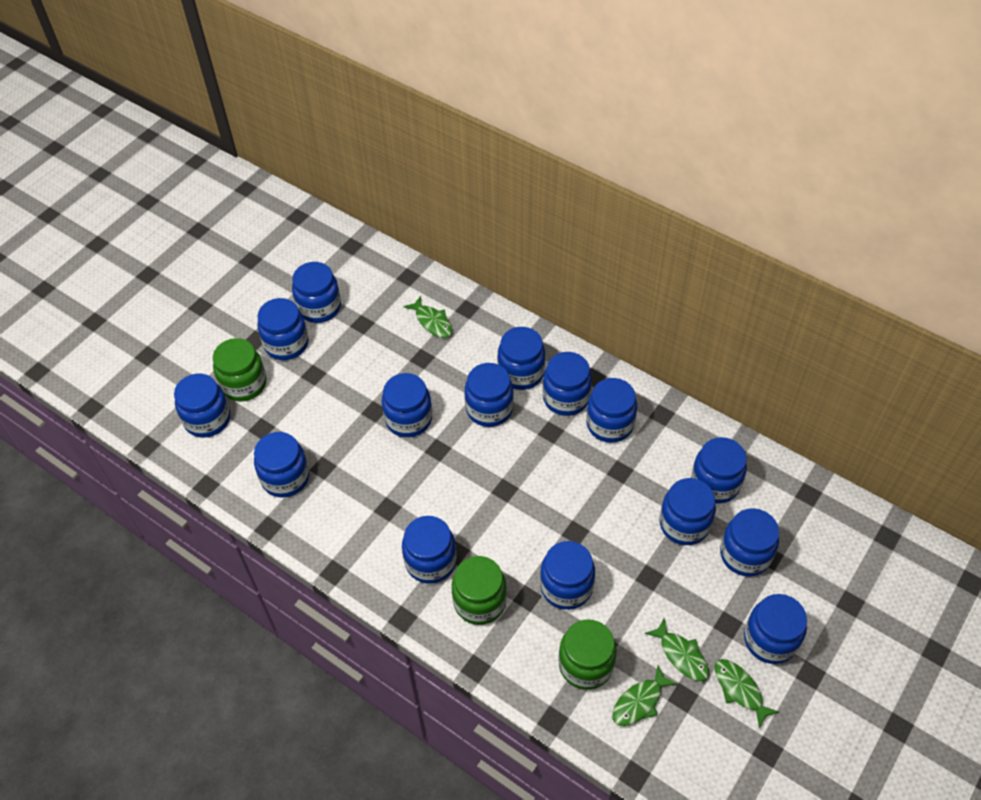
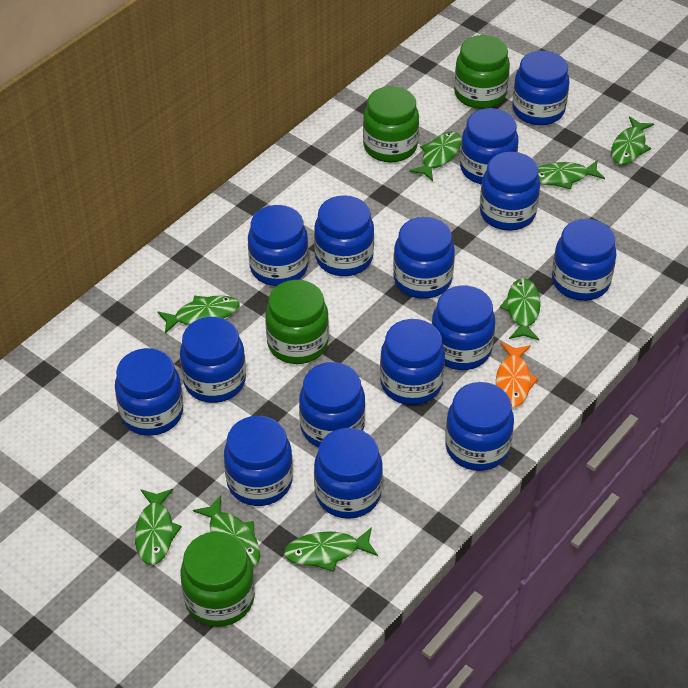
green fish: [404,296,452,338] [612,665,677,726] [645,618,709,681] [715,659,779,728] = 4 -> [135,489,182,565] [157,295,240,333] [193,495,261,567] [284,527,378,572] [409,131,462,181] [500,278,541,340] [538,160,605,189] [611,116,654,165] = 8
green jar: [213,338,267,401] [452,556,507,625] [558,619,617,690] = 3 -> [180,532,255,627] [265,280,329,364] [363,86,419,162] [454,35,510,109] = 4
orange fish: none = 0 -> [496,342,539,408] = 1

